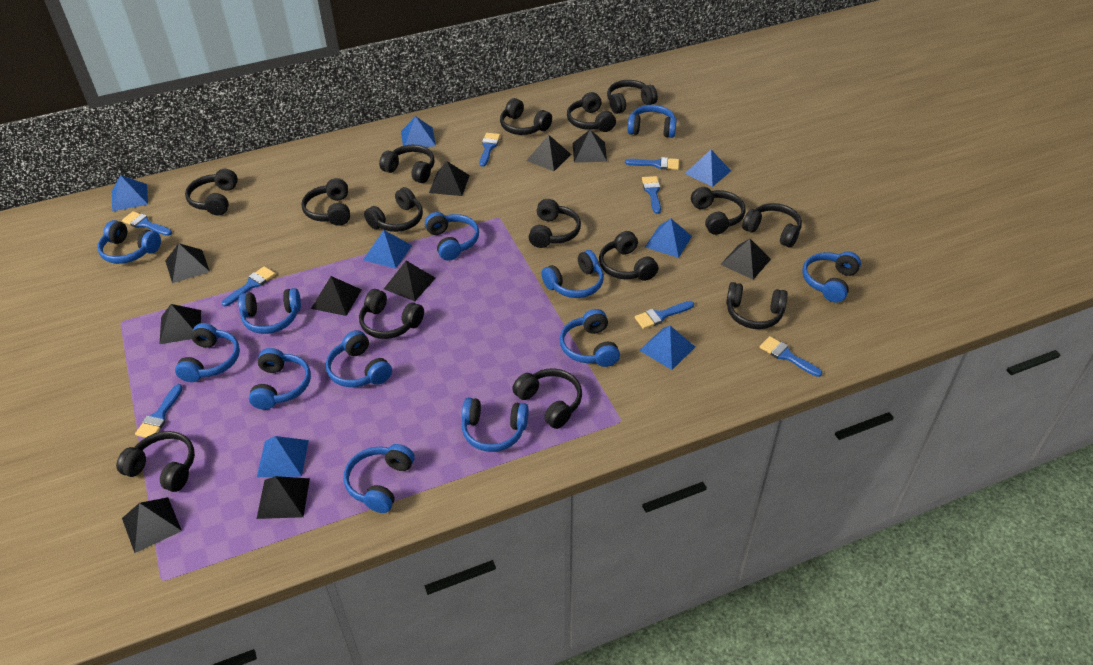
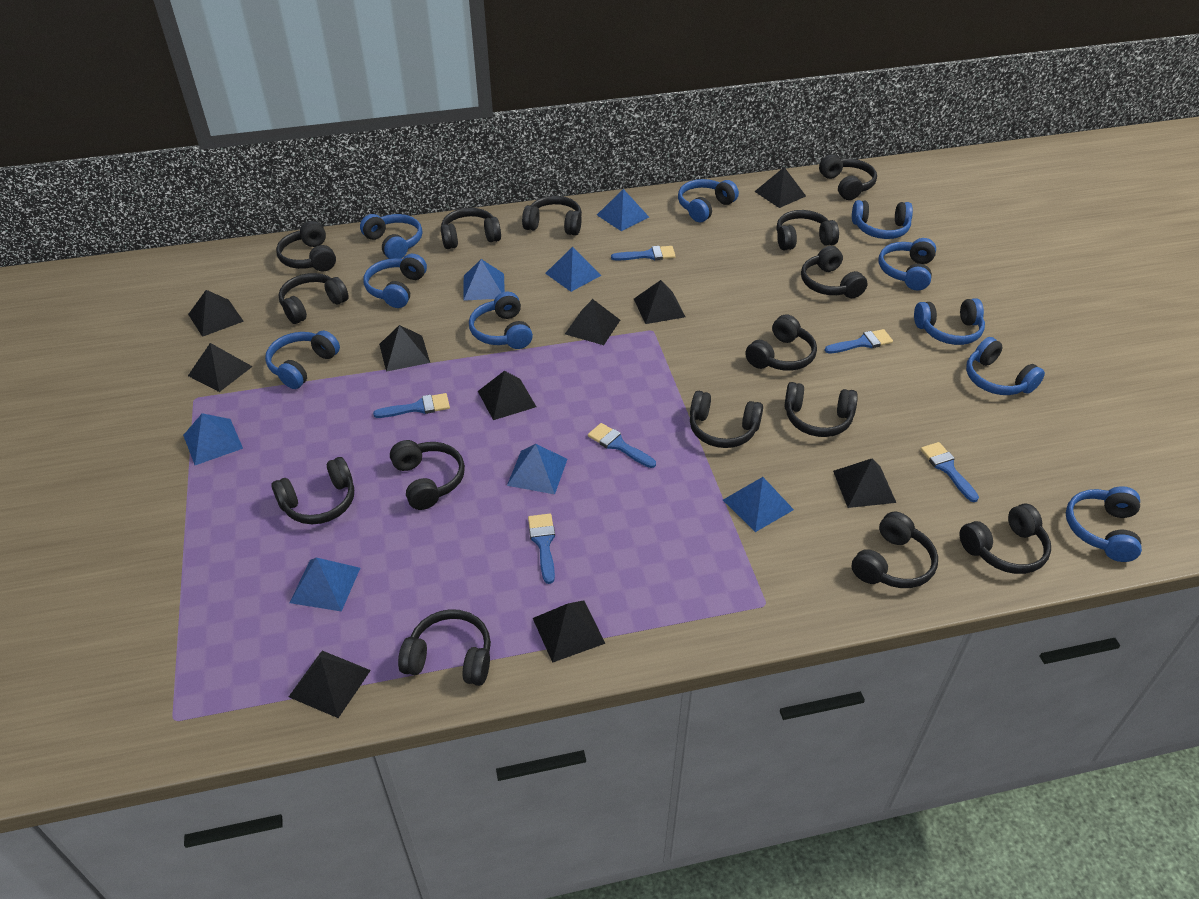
blue brush: [122,211,172,236] [135,384,183,438] [222,266,275,306] [480,133,500,167] [625,157,679,170] [635,301,694,329] [642,176,661,214] [760,336,822,377] = 8 -> [373,393,450,418] [528,514,555,584] [588,423,656,468] [611,246,676,261] [824,329,893,354] [921,442,979,502] = 6
blue headphones: [97,220,161,264] [175,323,240,382] [238,288,301,334] [249,348,311,410] [326,330,392,387] [344,444,415,513] [425,212,479,261] [462,398,529,452] [541,250,604,298] [560,309,620,367] [627,105,677,138] [802,251,861,303] = 12 -> [265,331,340,389] [360,214,422,259] [364,254,427,308] [469,292,533,349] [678,179,739,222] [852,200,913,239] [879,238,936,290] [914,298,985,345] [966,337,1045,395] [1066,486,1142,562] = 10

